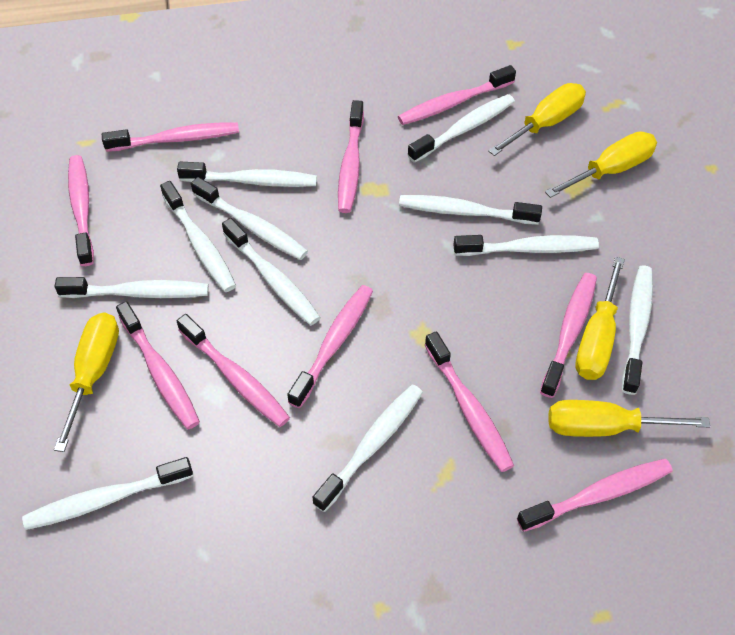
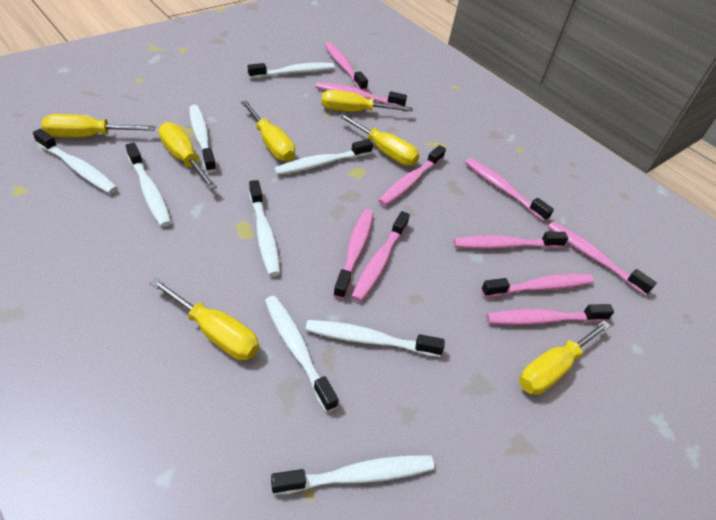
white toothbrush: [22,457,193,530] [55,277,209,298] [160,181,236,292] [177,162,317,187] [191,177,308,260] [222,218,321,325] [312,384,423,512] [399,195,542,225] [408,94,515,163] [453,235,599,256] [622,265,653,395] = 11 -> [33,129,118,194] [126,143,172,227] [189,105,216,173] [248,63,335,79] [249,180,280,276] [265,296,339,412] [271,455,434,495] [274,139,373,175] [305,320,445,357] = 9
yellow screwdriver: [54,312,119,452] [488,83,586,156] [545,131,657,198] [548,400,710,437] [575,257,625,380] = 5 -> [41,114,155,137] [150,278,259,360] [159,122,217,190] [241,100,295,162] [321,90,413,112] [338,113,419,166] [519,320,611,395] = 7

